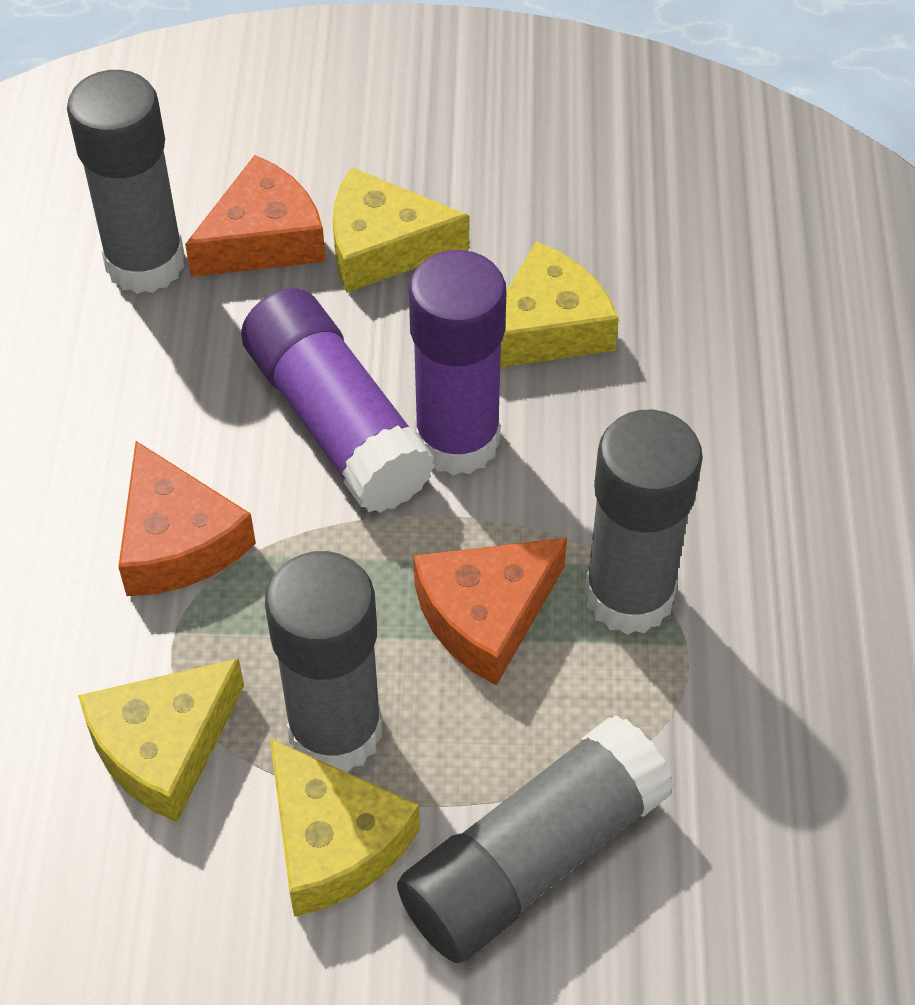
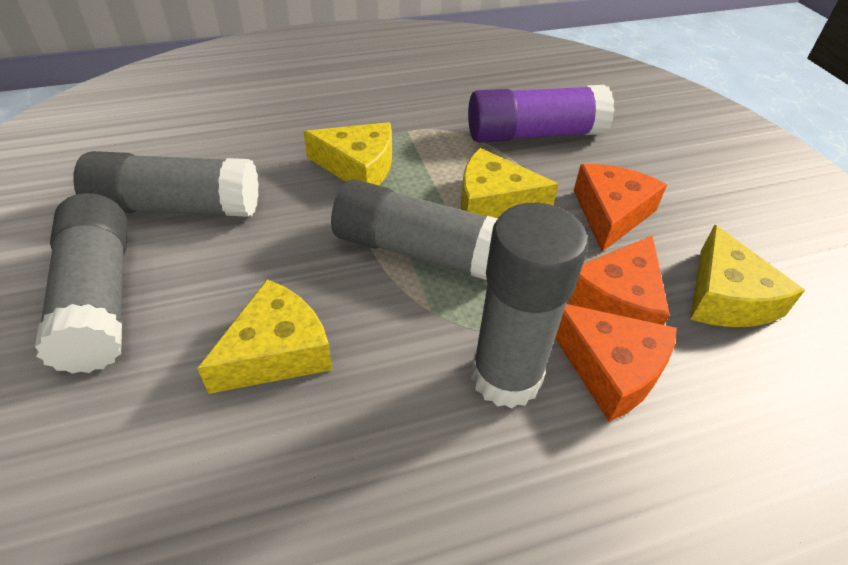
purple glue stick: [241,288,435,513] [409,250,506,476] = 2 -> [468,85,615,143] = 1

